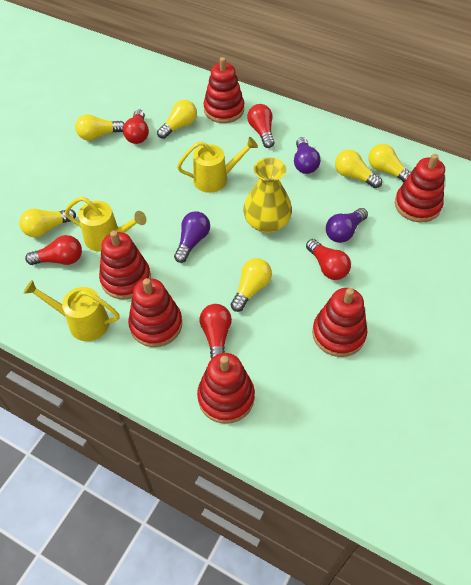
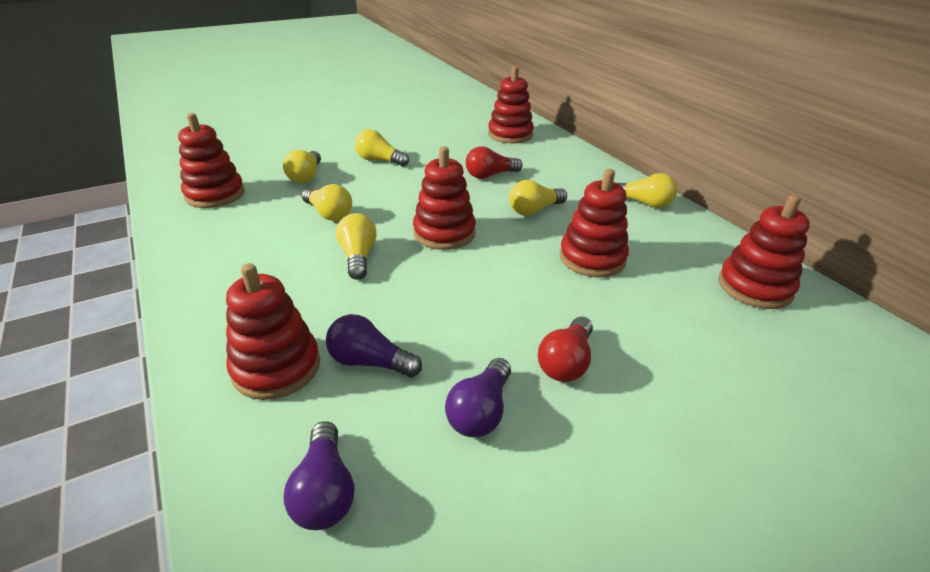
red light bulb: [25,235,82,265] [123,109,149,144] [200,304,232,359] [247,104,274,148] [306,239,351,280] = 5 -> [466,146,523,179] [538,316,593,382] = 2
yellow vase: [243,158,292,233] = 1 -> none = 0
yellow watering can: [23,280,120,341] [65,197,146,252] [177,137,258,193] = 3 -> none = 0

